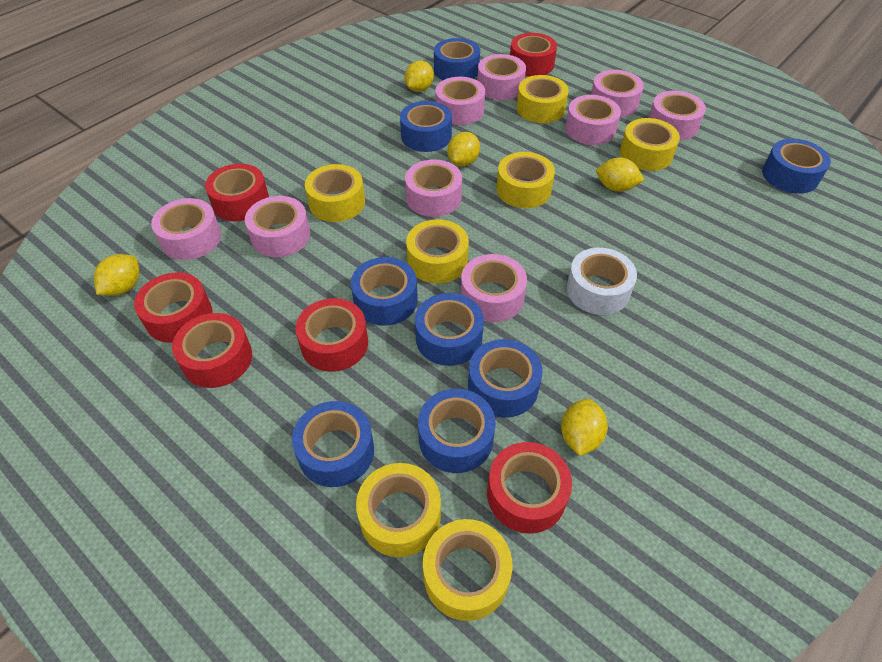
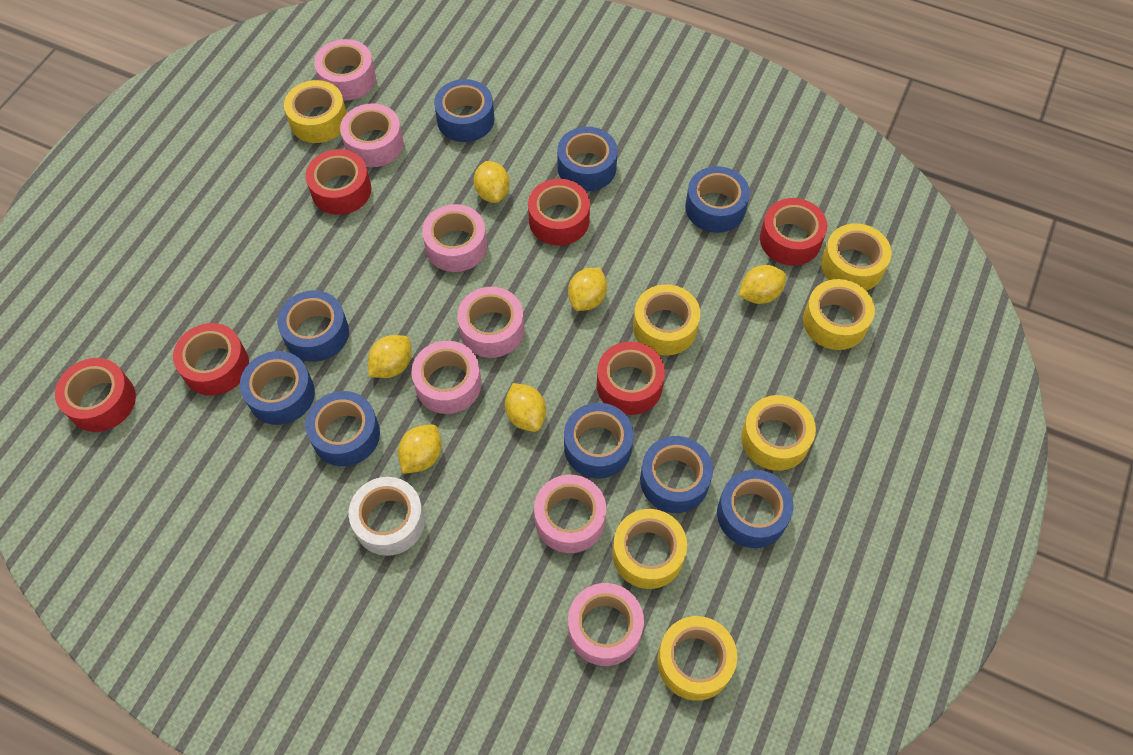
blue tape: [292,401,374,487] [351,257,418,326] [400,101,452,152] [415,293,484,366] [418,389,496,473] [434,38,480,80] [468,339,543,418] [762,139,831,194] = 8 -> [240,351,315,425] [277,290,349,362] [305,391,380,466] [434,79,494,142] [557,127,618,191] [564,403,634,478] [640,436,713,513] [685,166,750,233] [717,470,793,548] = 9
pink tape: [151,198,221,260] [245,196,310,257] [405,159,462,217] [435,77,485,125] [461,254,527,322] [478,54,526,100] [565,95,621,145] [591,70,644,117] [649,91,706,141] = 9 -> [314,39,376,101] [340,103,403,167] [412,341,481,414] [422,204,487,272] [457,287,524,358] [534,475,606,553] [568,583,644,666] = 7
yellow lemon: [94,254,139,296] [404,61,434,92] [447,132,480,166] [561,399,608,456] [596,158,644,192] = 5 -> [368,335,411,378] [398,424,442,474] [474,161,510,203] [505,383,546,432] [568,268,607,311] [739,265,786,304] = 6

